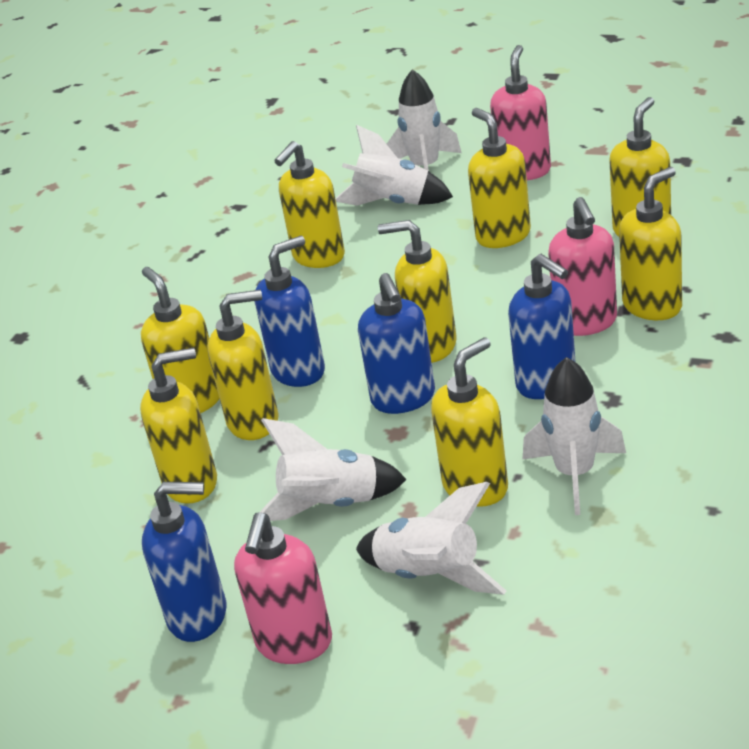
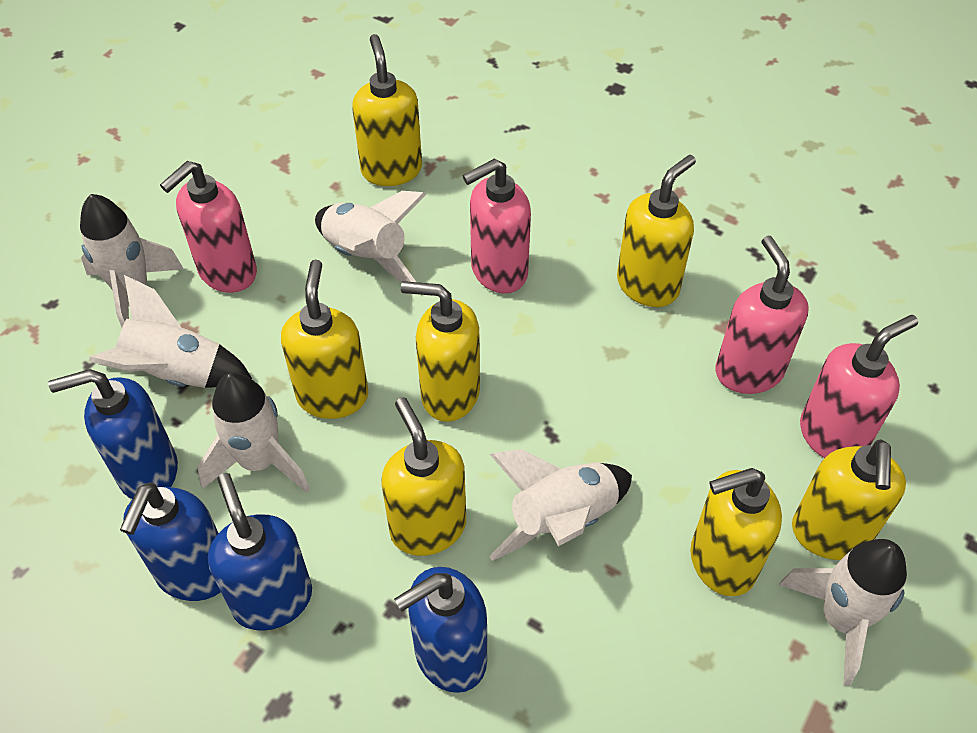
pink soap dispenser: [234,512,332,664] [490,45,551,180] [548,197,617,336] = 3 -> [160,161,257,293] [463,158,531,294] [715,236,808,394] [800,315,918,458] = 4
white rocket: [260,418,407,521] [335,125,453,206] [356,482,506,595] [387,69,461,171] [522,357,626,515] = 5 -> [80,194,184,328] [89,275,252,388] [197,372,310,493] [315,191,427,282] [489,449,632,561] [779,539,907,686] = 6
yellow soap dispenser: [140,348,217,504] [141,267,220,413] [208,290,279,440] [274,141,345,268] [378,220,457,363] [431,337,508,507] [468,108,531,248] [609,97,671,237] [619,167,682,320] = 9 -> [281,259,368,419] [352,34,422,186] [381,397,466,556] [401,281,480,422] [617,155,696,307] [690,468,782,596] [792,440,906,560] = 7

